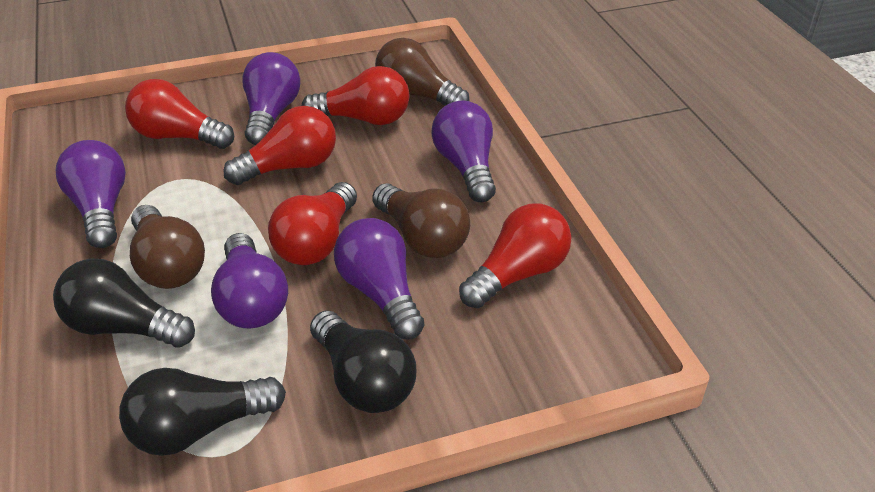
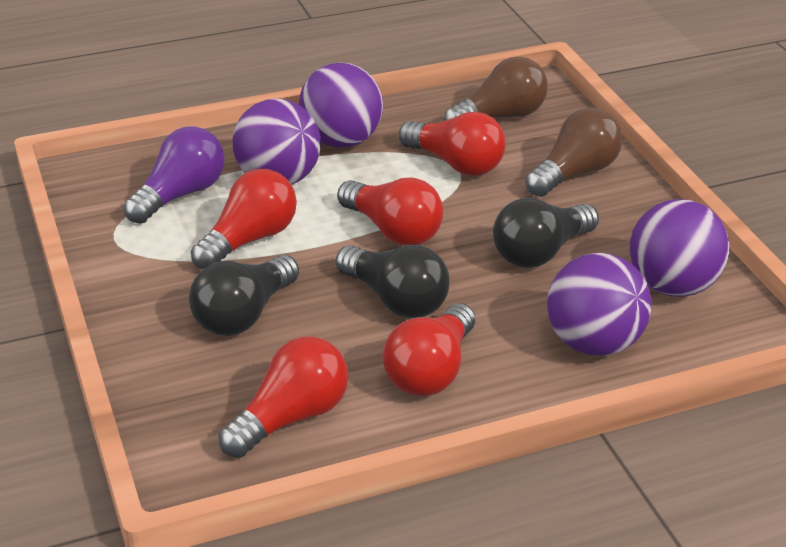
brown light bulb: [130,205,205,289] [372,183,470,258] [375,38,470,105] = 3 -> [444,56,548,121] [525,108,623,197] = 2
purple ball: none = 0 -> [233,99,321,185] [299,62,383,148] [547,253,652,356] [630,199,729,297] = 4
purple light bulb: [56,140,126,248] [211,233,288,328] [242,52,300,145] [334,218,424,340] [431,101,496,202] = 5 -> [123,126,225,224] = 1

